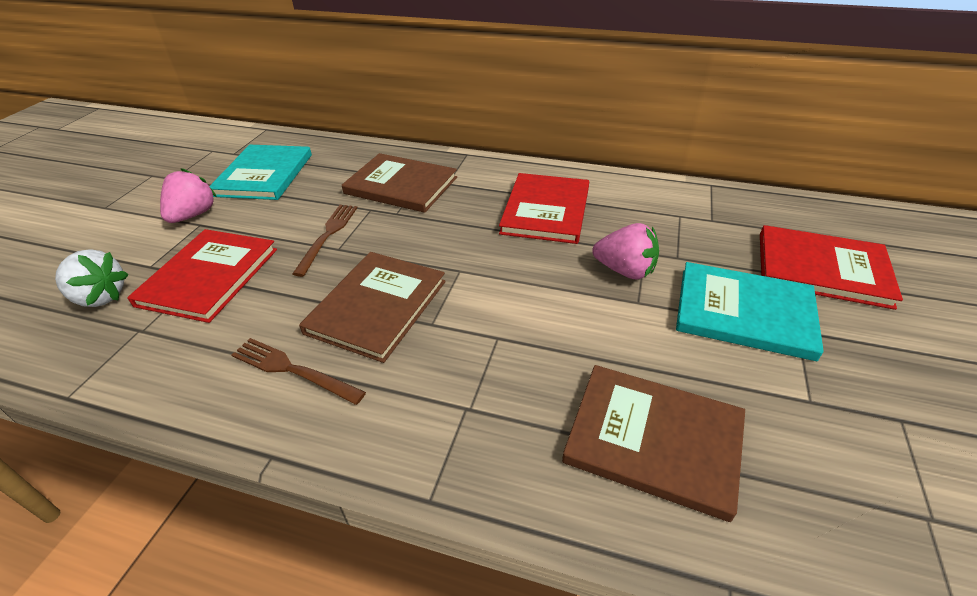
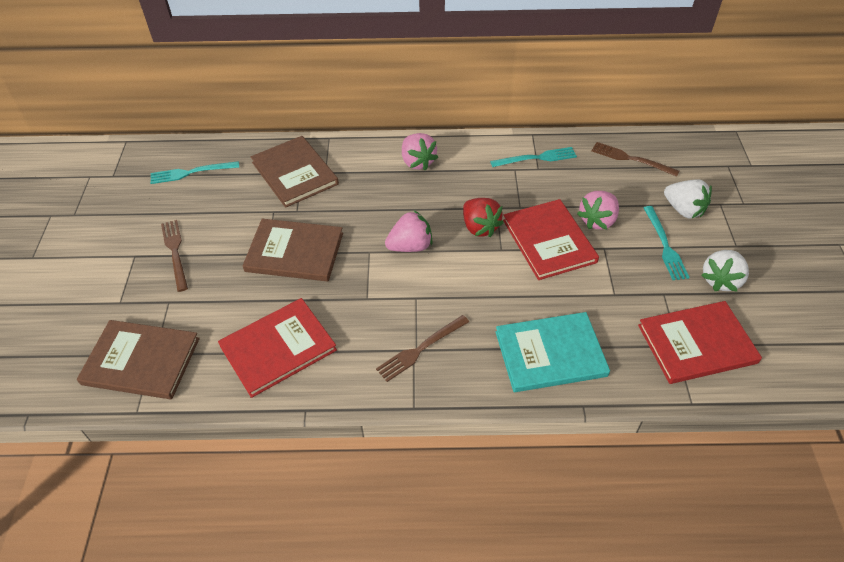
brown fork: [232,338,366,405] [292,205,357,277] = 2 -> [161,220,188,292] [376,315,469,382] [591,142,679,177] = 3
pink strawberry: [160,168,217,223] [592,223,659,280] = 2 -> [385,210,433,252] [402,133,438,171] [577,191,619,230] = 3
red strawberry: none = 0 -> [463,198,504,237] = 1
turquoise book: [209,145,312,200] [676,262,824,361] = 2 -> [496,312,610,392] = 1
turquoise fork: none = 0 -> [150,161,239,184] [490,147,577,167] [644,206,690,280] = 3
white strawberry: [55,249,129,307] = 1 -> [664,179,712,218] [701,250,749,292] = 2

